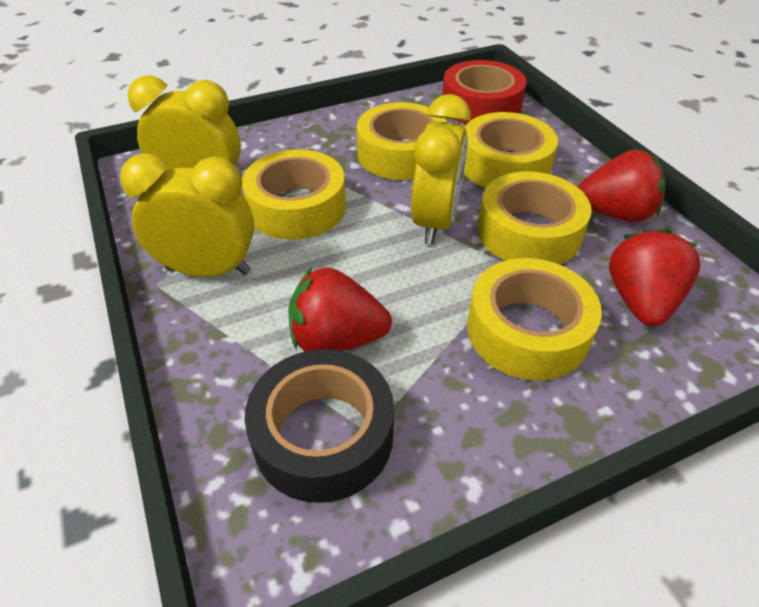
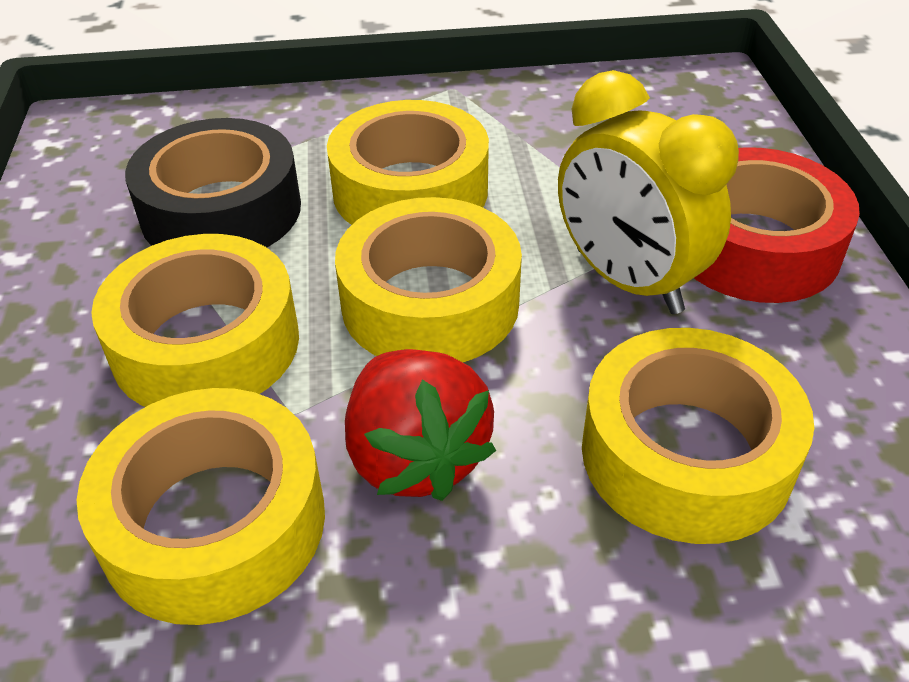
red strawberry: [288,267,392,352] [578,150,666,222] [609,228,700,326] = 3 -> [345,349,496,501] = 1
yellow clock: [120,153,254,277] [128,75,241,171] [411,94,471,245] = 3 -> [558,70,739,314] = 1

